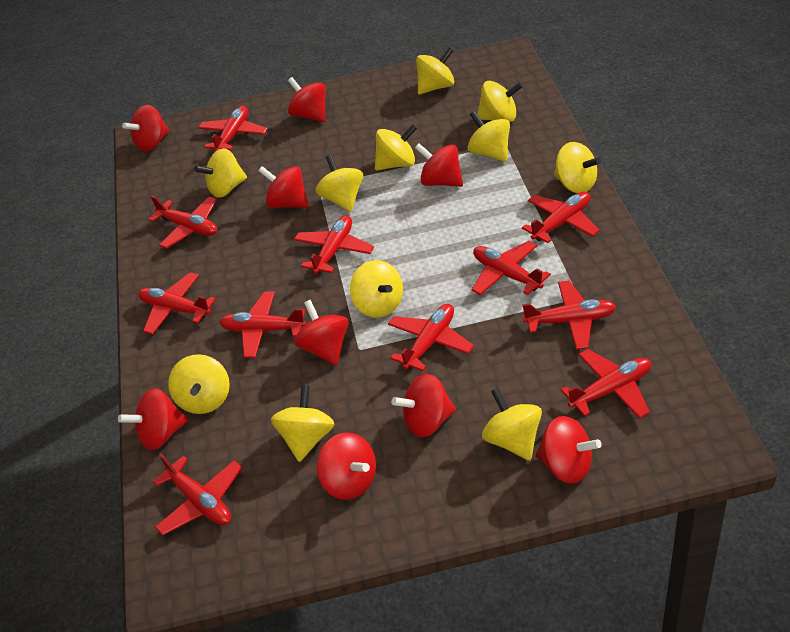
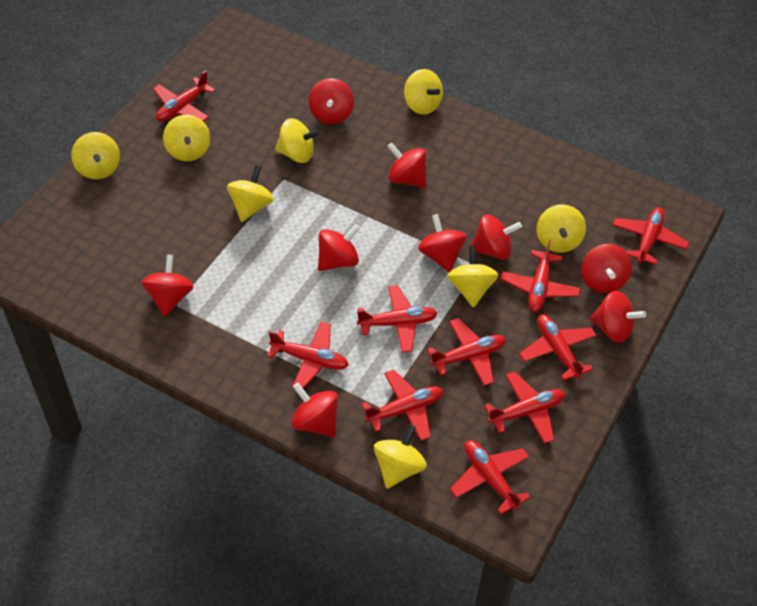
red plane: [138,272,216,335] [148,196,217,249] [152,453,242,535] [198,106,268,152] [219,291,306,358] [294,215,374,274] [388,304,474,371] [472,241,551,295] [522,192,600,243] [522,281,616,350] [561,349,651,419] = 11 -> [153,71,216,122] [267,322,349,389] [357,286,437,352] [361,370,443,441] [427,318,506,386] [450,440,531,514] [484,372,565,444] [500,240,580,312] [519,314,597,381] [613,207,689,265] = 10
yellow spinning top: [168,354,230,414] [194,148,247,198] [271,385,334,462] [316,155,363,212] [350,260,403,318] [375,124,417,170] [416,47,454,94] [467,111,510,162] [477,81,523,122] [482,388,542,461] [554,142,601,193] = 11 -> [71,132,120,179] [163,115,210,161] [227,165,274,222] [275,118,320,163] [374,424,427,489] [404,69,443,115] [448,246,498,308] [537,204,586,253] = 8

